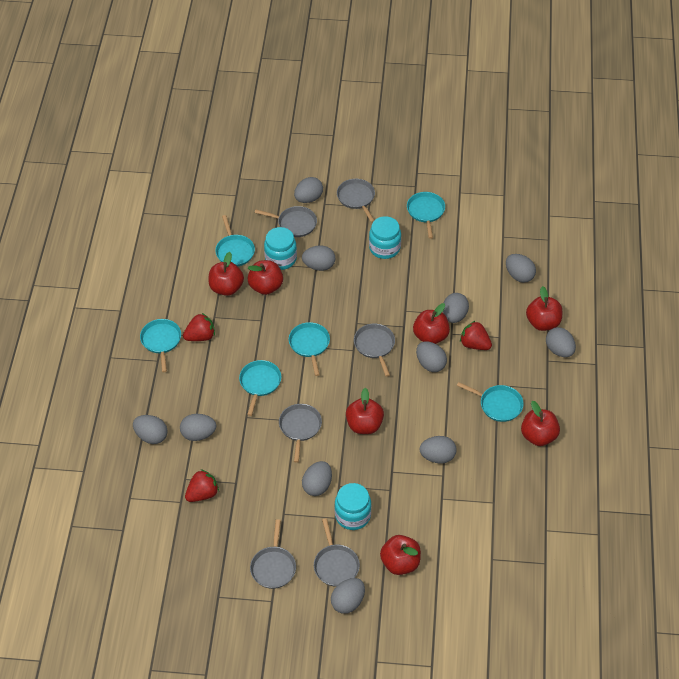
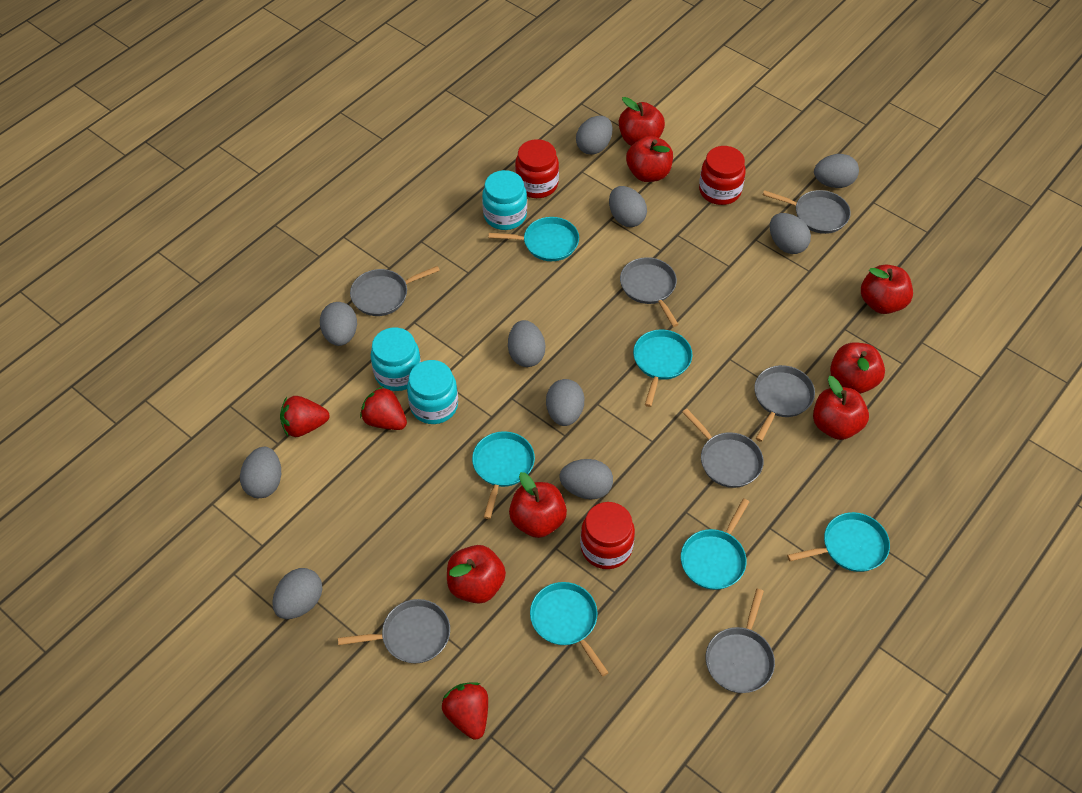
grey egg: [133,415,168,444] [180,414,216,441] [294,177,323,203] [302,245,335,271] [302,461,332,496] [331,578,365,614] [416,342,447,372] [420,436,456,463] [443,293,469,323] [506,254,536,283] [546,327,576,357] = 11 -> [240,447,281,498] [272,568,322,619] [320,302,357,346] [508,320,545,367] [546,379,584,426] [559,459,613,500] [576,116,612,155] [609,186,647,227] [770,213,811,254] [814,154,859,188] = 10
grey pan: [250,519,296,589] [255,206,317,237] [279,404,322,463] [314,518,360,586] [337,179,375,223] [354,324,395,377] = 6 -> [338,599,450,663] [350,266,440,316] [620,257,679,327] [682,409,764,488] [706,589,775,693] [754,365,815,442] [763,190,851,234] = 7
red jar: none = 0 -> [515,139,559,198] [580,502,635,569] [699,146,746,205] = 3

